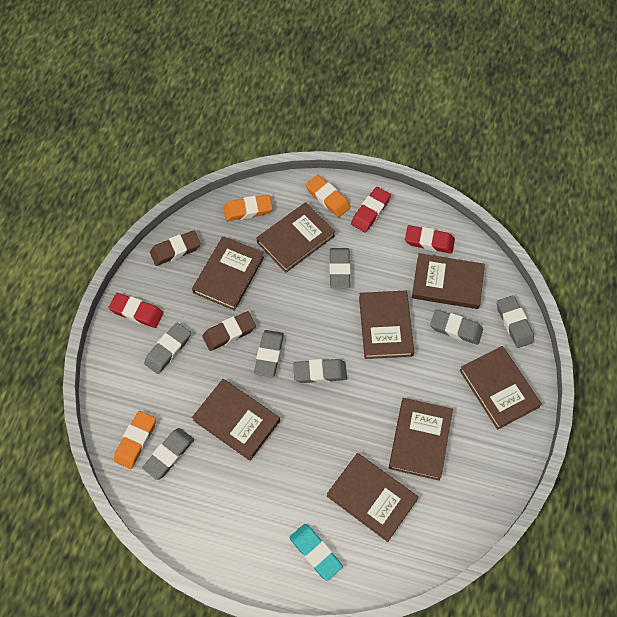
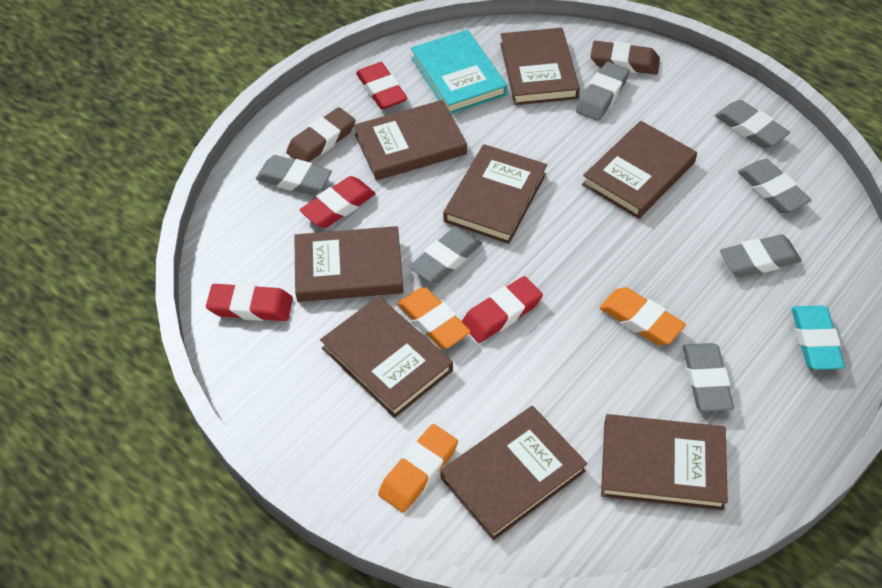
red eraser: [108,293,163,328] [351,187,391,233] [405,225,455,254] = 3 -> [206,283,293,321] [300,176,376,228] [356,62,408,110] [462,276,543,343] = 4
turquoise book: none = 0 -> [411,30,508,114] = 1

